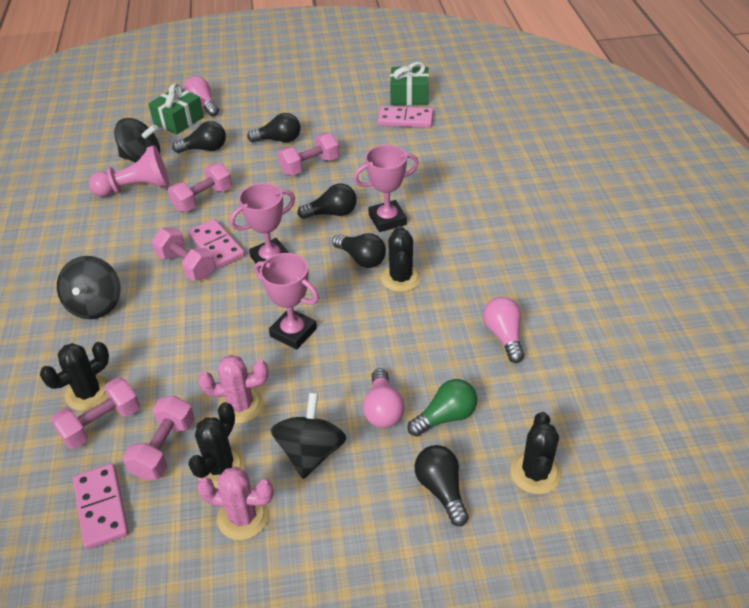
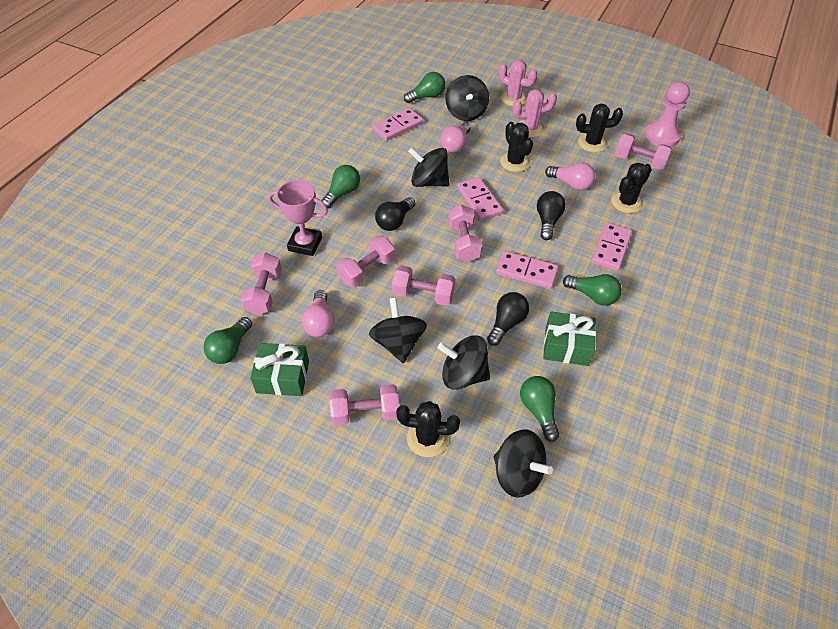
black light bulb: [172,121,226,153] [247,113,300,142] [297,184,357,219] [332,233,386,268] [414,445,469,526] = 5 -> [375,197,415,231] [487,292,529,346] [537,191,566,240] = 3
black spinning top: [57,256,120,319] [114,118,160,163] [271,393,346,479] = 3 -> [369,297,427,363] [408,147,450,187] [438,335,490,390] [445,75,489,121] [494,429,553,498] = 5
green light bulb: [407,379,477,437] = 1 -> [204,317,252,364] [321,165,360,209] [404,72,446,103] [520,376,559,442] [563,274,622,306] = 5
pink domino: [73,464,129,549] [188,219,245,269] [378,106,434,128] = 3 -> [372,108,423,141] [457,177,503,221] [496,251,558,289] [592,222,632,271] = 4
pink dumbbell: [51,377,140,449] [123,396,194,480] [152,227,215,281] [168,163,232,212] [278,133,339,176] = 5 -> [241,253,282,315] [329,384,399,426] [336,236,395,287] [392,265,455,306] [448,205,483,262] [615,133,672,170] = 6
pink trophy: [230,183,295,268] [254,253,319,350] [354,145,419,232] = 3 -> [268,180,328,256] = 1

